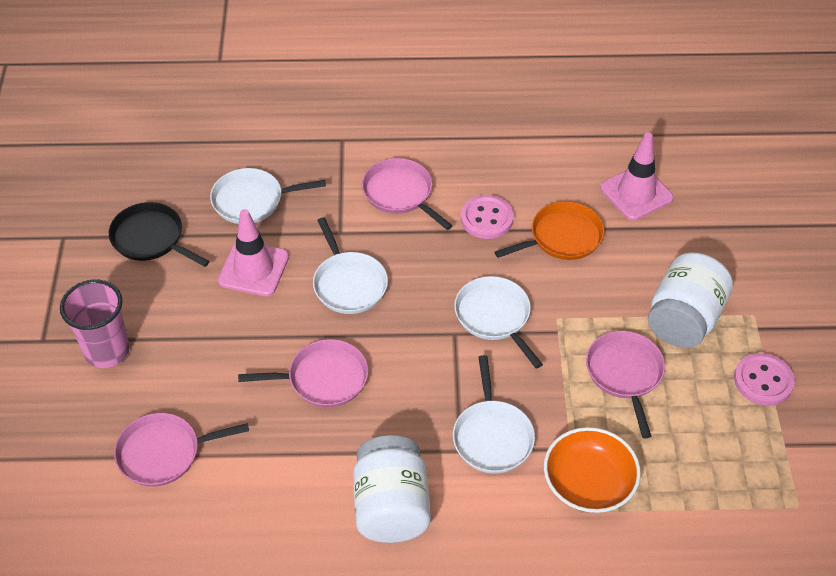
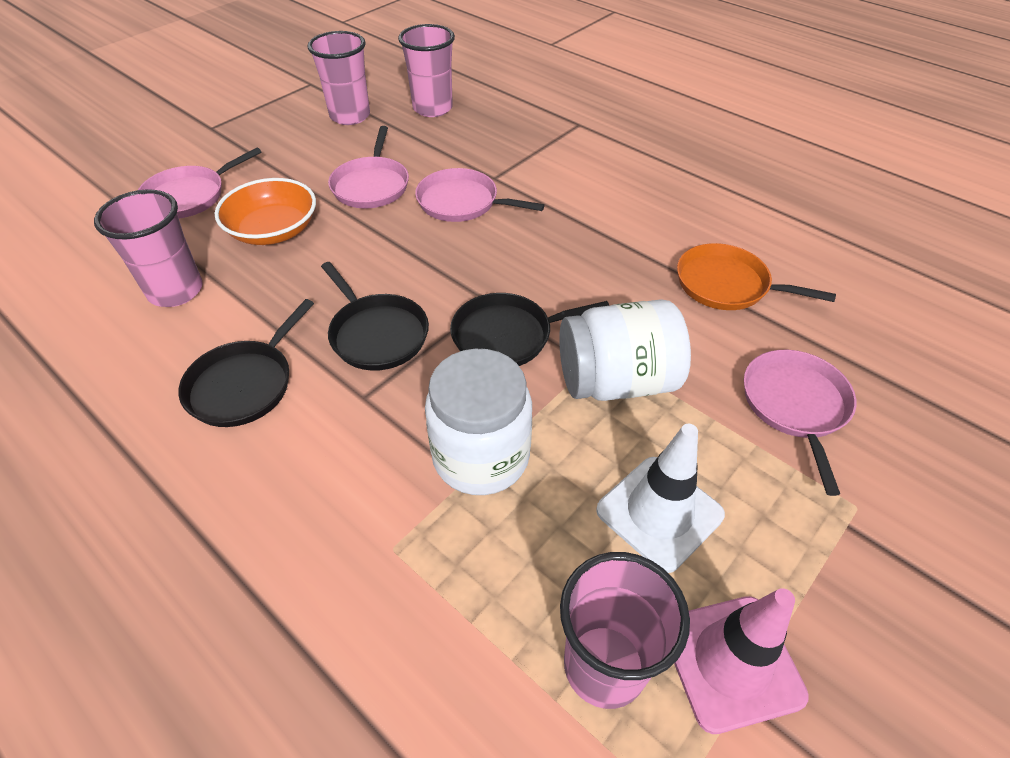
black pan: [109,202,210,267] = 1 -> [178,299,314,427] [321,262,429,371] [450,293,609,366] = 3
pink button: [461,195,514,239] [734,353,795,406] = 2 -> none = 0
pink cup: [60,280,130,368] = 1 -> [94,189,203,307] [307,31,370,125] [398,24,455,117] [560,552,690,709] = 4
pink traffic cone: [218,209,289,296] [600,133,674,221] = 2 -> [674,588,809,734] = 1
white pan: [210,168,326,224] [313,217,388,314] [453,355,535,473] [454,276,543,368] = 4 -> none = 0
white traffic cone: none = 0 -> [596,424,725,573] = 1

